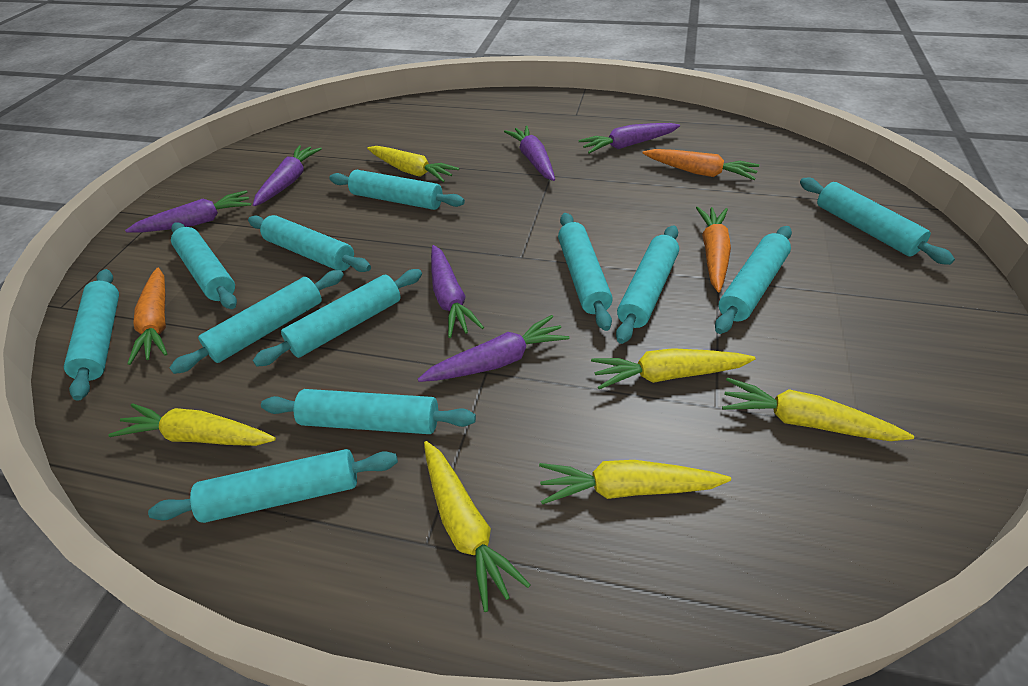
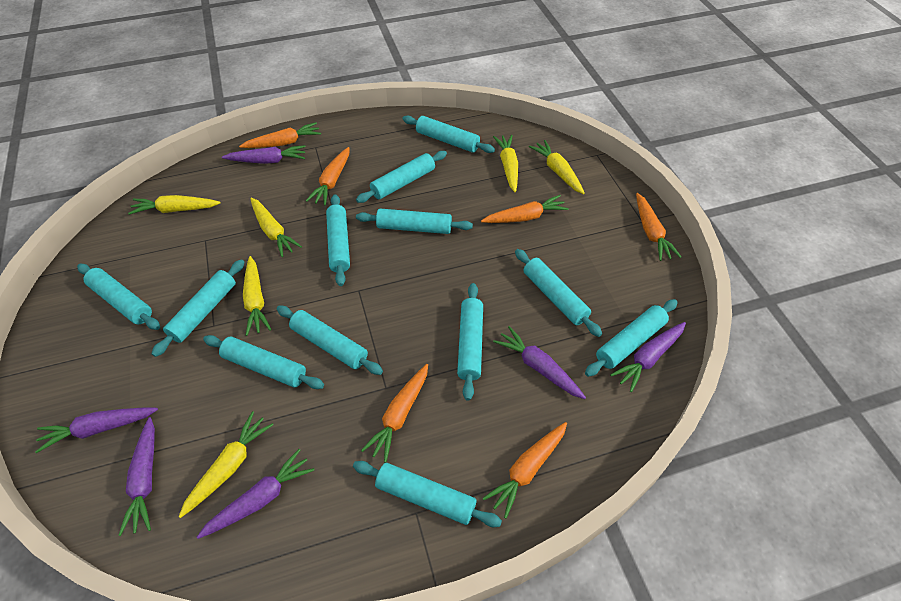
orange carrot: [127,268,167,365] [642,149,759,180] [696,207,731,292] = 3 -> [239,122,321,148] [306,147,349,206] [361,364,428,463] [481,195,569,223] [482,422,567,519] [636,193,681,261] = 6

